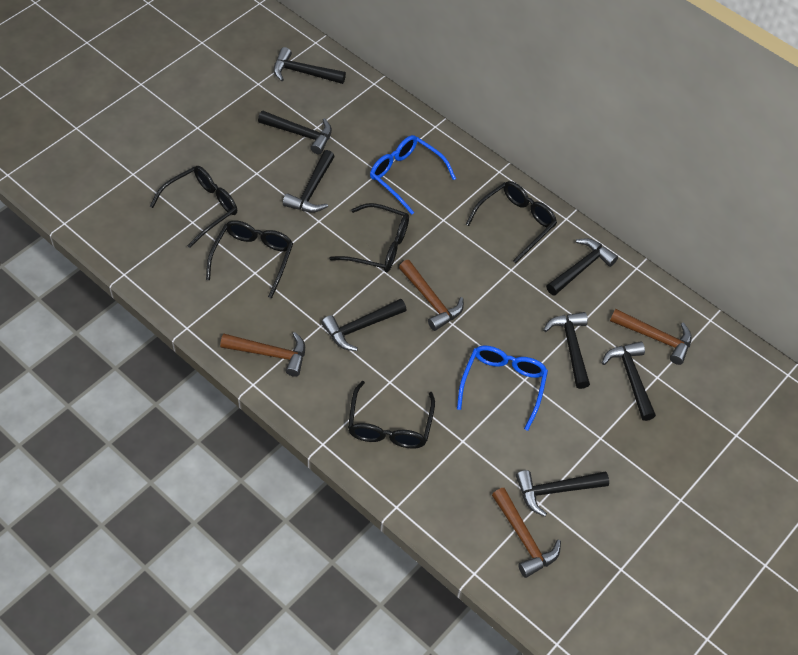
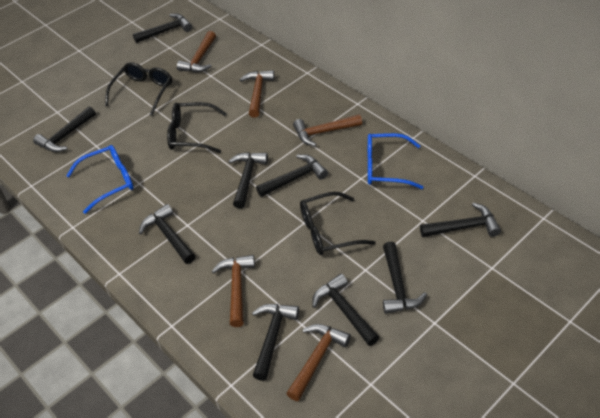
black glasses: [150,166,237,248] [206,220,293,298] [329,203,409,272] [348,381,435,449] [466,181,557,263] = 5 -> [105,62,172,116] [167,102,227,153] [300,192,376,255] = 3
black hammer: [258,111,332,154] [273,47,346,84] [283,150,335,212] [321,299,406,351] [516,470,609,517] [543,312,590,389] [546,238,618,296] [602,341,656,421] = 8 -> [33,106,96,152] [133,13,192,43] [139,204,196,264] [228,152,268,209] [252,304,299,381] [256,154,328,197] [312,274,379,346] [383,242,427,314] [420,202,501,237] = 9
brown hammer: [220,332,305,377] [399,260,464,331] [492,488,561,578] [610,309,692,365] = 4 -> [177,31,216,72] [212,255,255,327] [240,70,275,118] [286,324,351,401] [293,114,362,146] = 5

